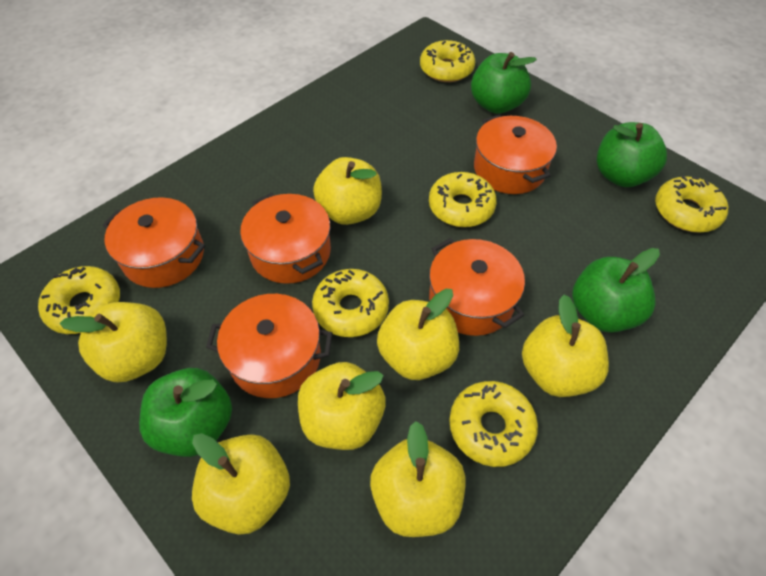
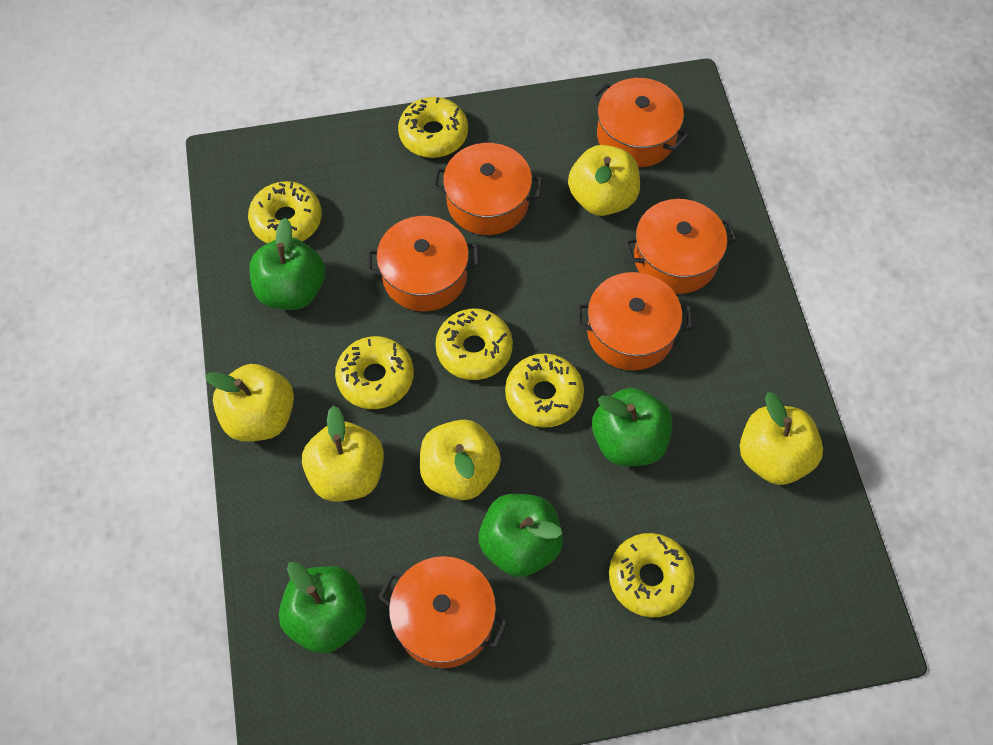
orange pot: [103,197,205,288] [206,294,332,398] [240,193,331,284] [429,238,525,336] [474,114,557,194] = 5 -> [367,216,480,311] [378,556,508,668] [433,143,543,235] [577,272,693,371] [592,78,689,167] [624,199,737,294] = 6
yellow apple: [60,302,167,382] [192,433,290,535] [298,362,385,450] [313,157,382,225] [370,421,465,537] [377,289,459,380] [522,295,609,397] = 7 -> [205,364,294,441] [302,405,384,501] [420,419,501,500] [568,145,640,216] [740,392,823,485] = 5

